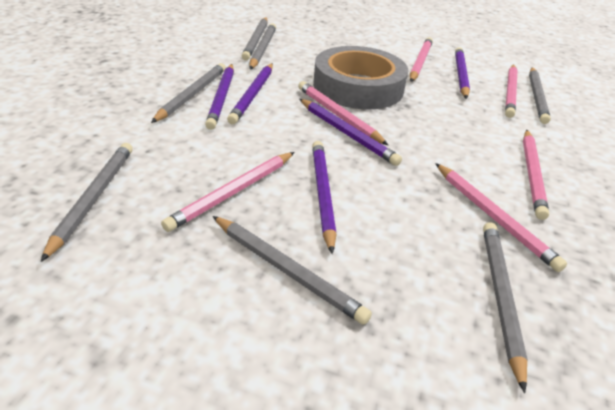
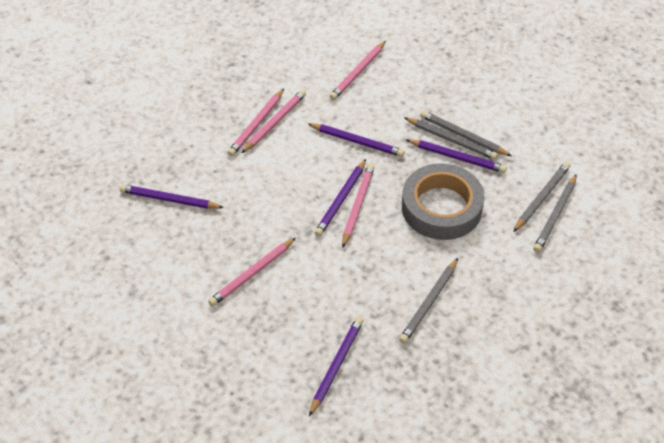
grey pencil: [41,143,133,262] [151,63,226,123] [213,216,372,325] [242,17,268,60] [249,23,276,70] [483,222,528,393] [529,68,551,124] = 7 -> [399,258,458,344] [404,117,498,160] [420,110,511,156] [513,162,571,232] [533,174,577,252] = 5
pink pencil: [161,152,295,232] [298,81,388,145] [410,37,433,82] [435,163,567,272] [505,64,518,118] [523,130,549,220] = 6 -> [208,238,296,306] [227,89,284,156] [242,90,306,153] [330,41,386,100] [342,164,375,248] = 5

